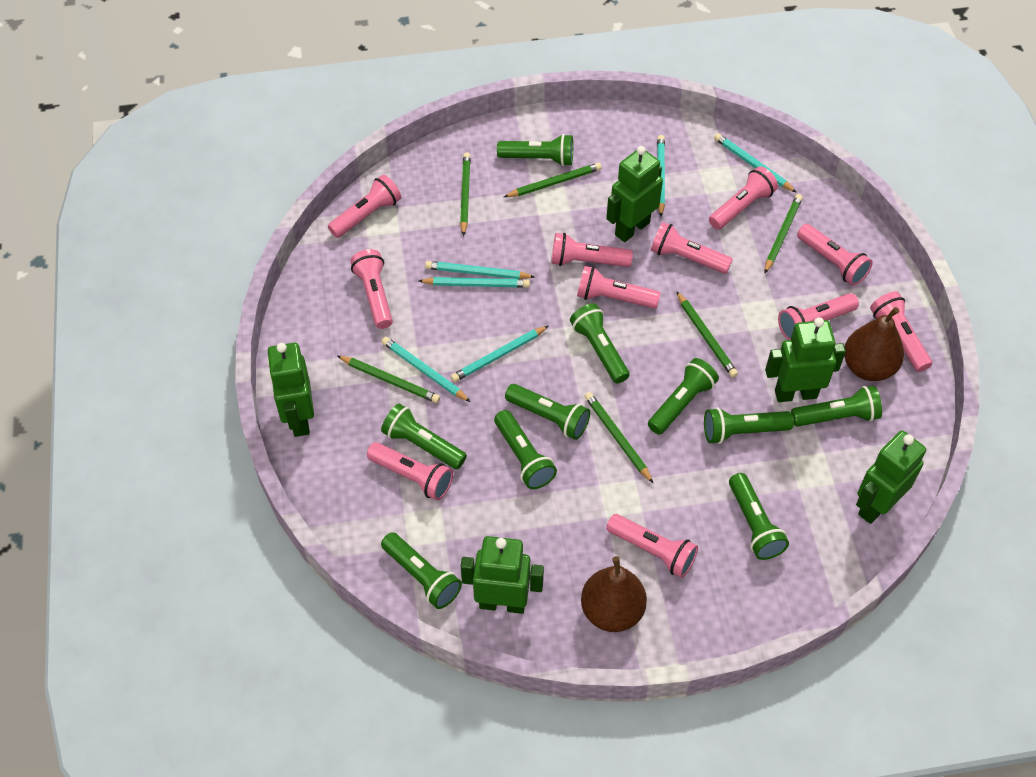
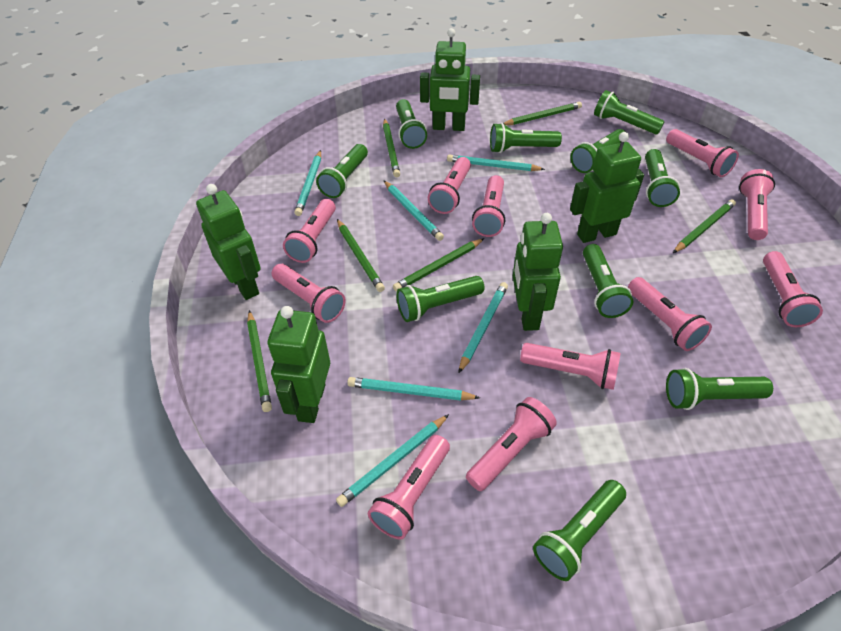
brown pear: [581,556,647,632] [844,307,904,381] = 2 -> none = 0

